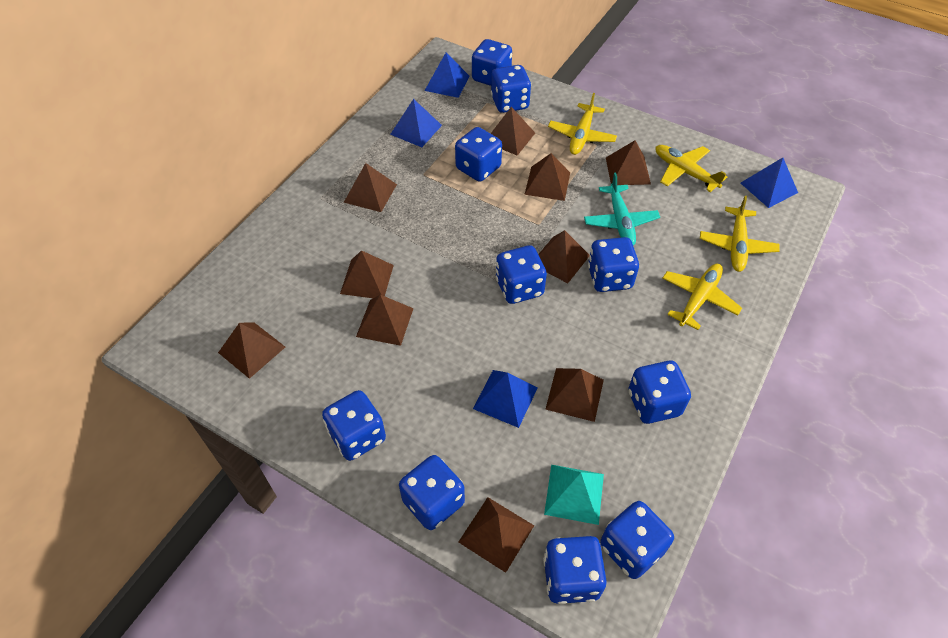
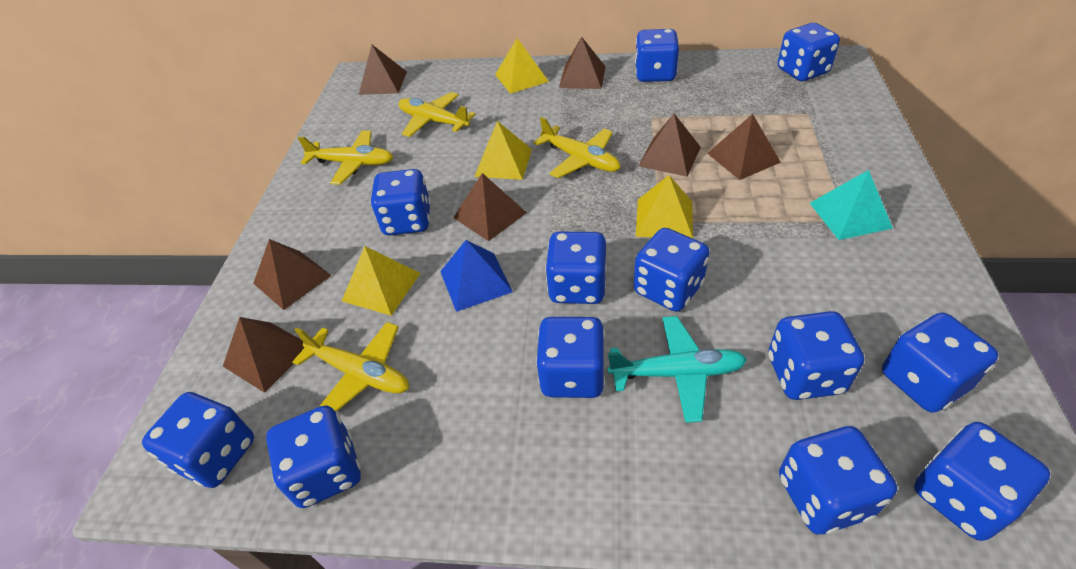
blue dice: [322,390,386,461] [399,455,465,530] [455,127,502,182] [472,39,512,86] [491,65,531,113] [496,245,547,304] [543,536,607,604] [588,237,639,292] [600,501,674,579] [629,360,691,424] = 10 -> [142,392,254,488] [266,405,361,508] [370,169,431,235] [536,317,605,398] [545,232,607,304] [634,228,710,312] [635,29,679,82] [768,311,864,400] [778,23,840,81] [779,426,897,534] [882,313,998,413] [914,422,1050,541] = 12
blue pyramid: [390,99,442,147] [425,52,469,98] [473,370,538,428] [741,158,798,208] = 4 -> [440,240,513,312] = 1
brown pyramid: [218,322,285,379] [340,250,394,298] [344,163,397,212] [356,295,414,346] [459,497,534,573] [491,107,535,156] [524,153,570,201] [538,230,590,283] [545,368,604,422] [606,140,651,185] = 10 -> [223,317,305,393] [253,239,332,310] [359,45,407,95] [453,173,527,241] [559,36,606,89] [638,114,701,177] [707,114,781,180] = 7
yellow pyramid: none = 0 -> [342,246,421,316] [475,121,532,180] [495,38,549,94] [636,175,693,238] = 4

